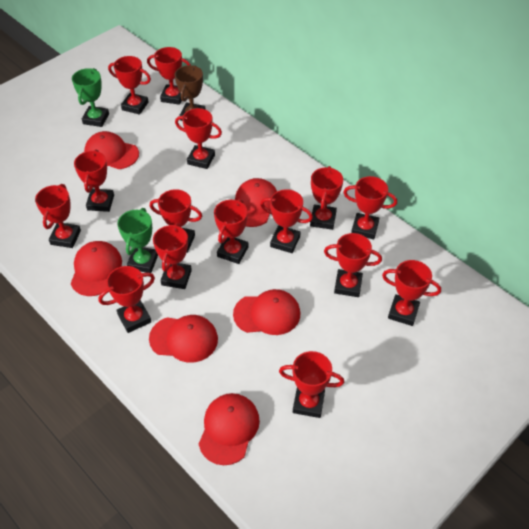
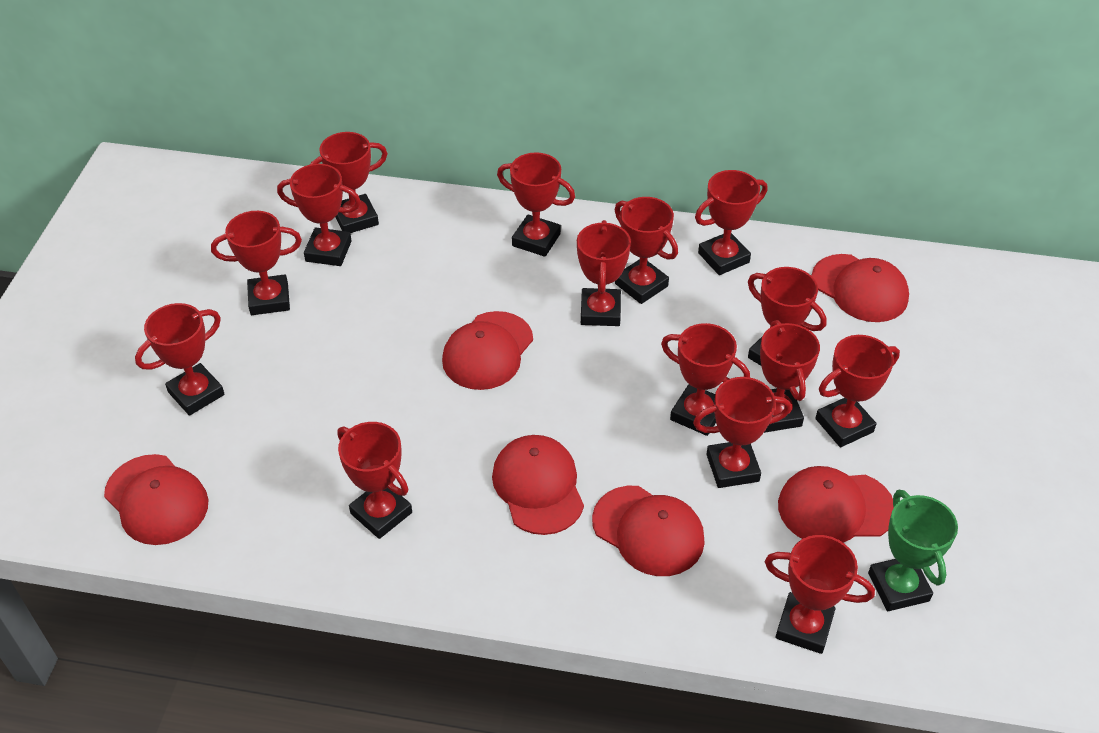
brown trophy: [175,65,206,121] = 1 -> none = 0
green trophy: [72,68,109,127] [117,208,158,273] = 2 -> [868,490,958,611] = 1

